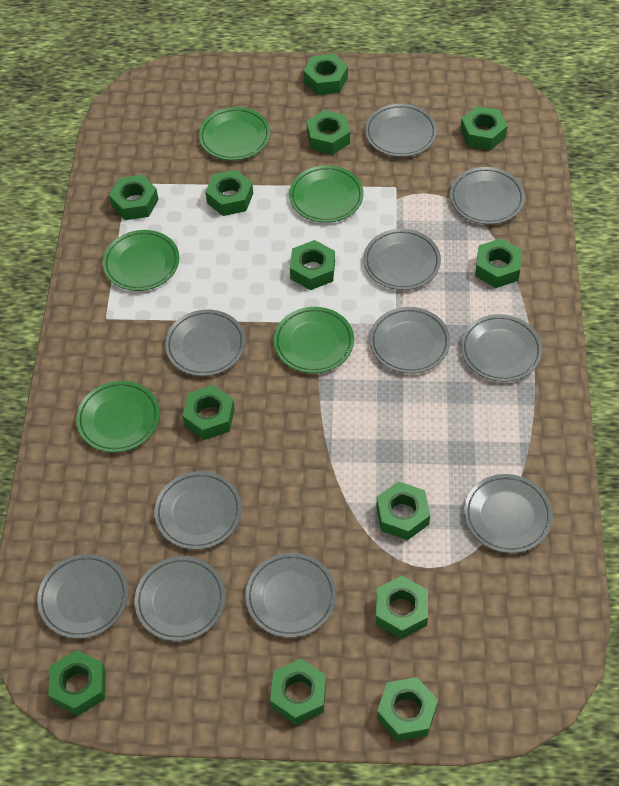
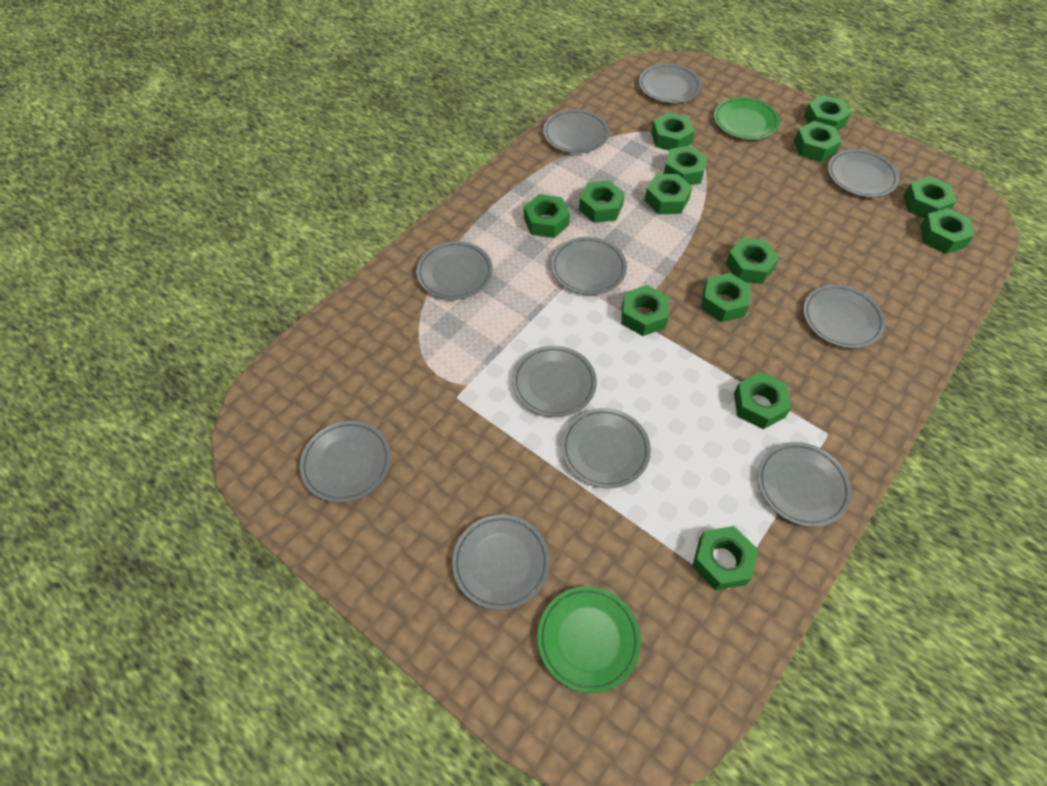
green nut: [48,650,106,716] [109,175,159,220] [182,385,235,440] [206,170,253,216] [270,659,326,725] [290,240,335,290] [303,54,348,95] [306,110,350,155] [376,481,430,540] [376,576,428,639] [377,677,438,741] [460,106,507,150] [475,238,522,288] = 13 -> [524,194,570,238] [579,180,625,223] [621,285,669,336] [644,174,692,214] [651,112,695,151] [664,146,707,185] [692,526,758,590] [701,273,751,322] [726,238,779,284] [734,372,791,429] [794,121,842,162] [804,95,851,131] [903,176,956,218] [920,208,974,254] = 14
green plate: [76,381,160,452] [102,230,179,291] [199,107,270,160] [274,307,354,373] [289,165,364,223] = 5 -> [538,586,641,693] [714,97,780,140] = 2

